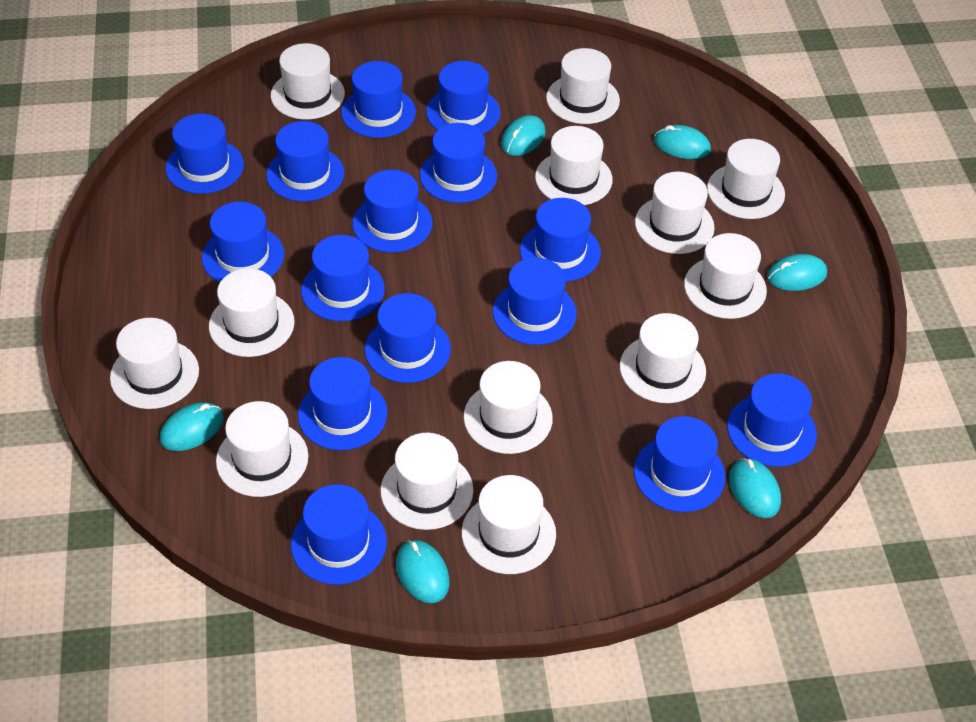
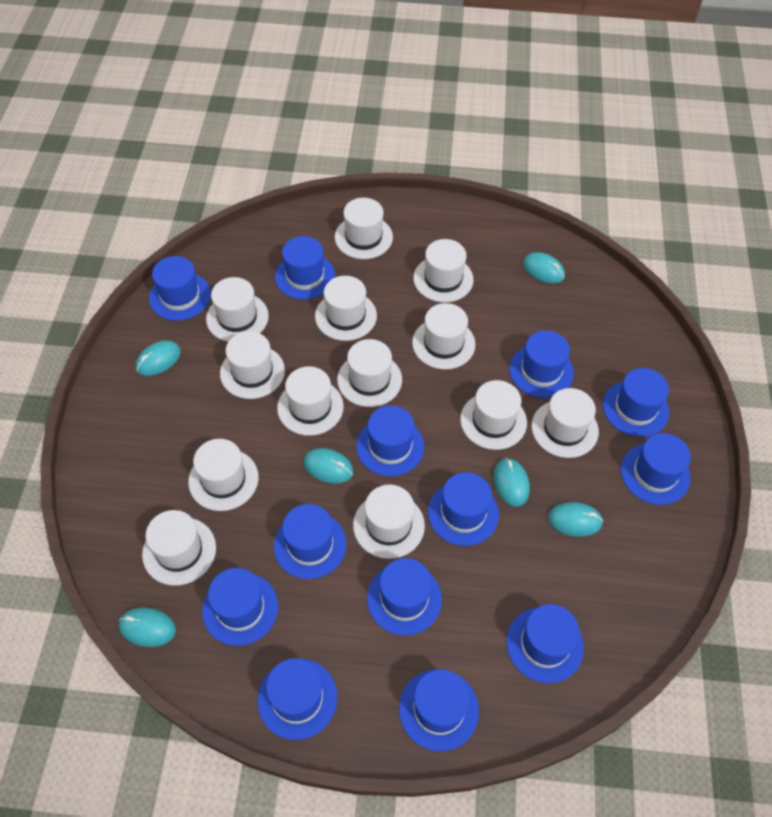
blue hat: [166,114,244,194] [202,202,284,282] [266,121,344,201] [291,484,387,585] [298,357,387,450] [301,235,385,321] [341,61,416,138] [352,170,433,252] [365,293,451,383] [420,123,497,203] [426,61,501,134] [493,258,577,345] [520,198,601,282] [634,416,725,512] [727,373,817,467] = 15 -> [149,256,211,321] [202,568,278,646] [257,658,338,740] [274,504,347,579] [275,236,335,300] [356,406,424,476] [367,558,442,636] [399,669,479,752] [428,472,499,546] [506,604,584,683] [509,331,574,398] [603,368,669,437] [621,433,691,505] = 13

